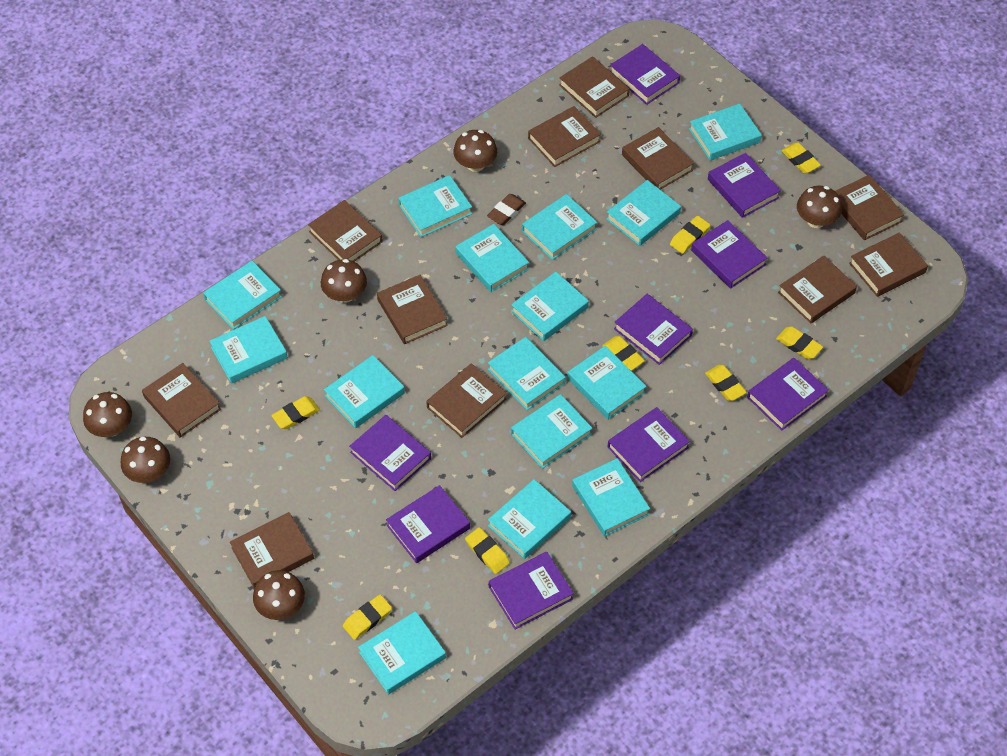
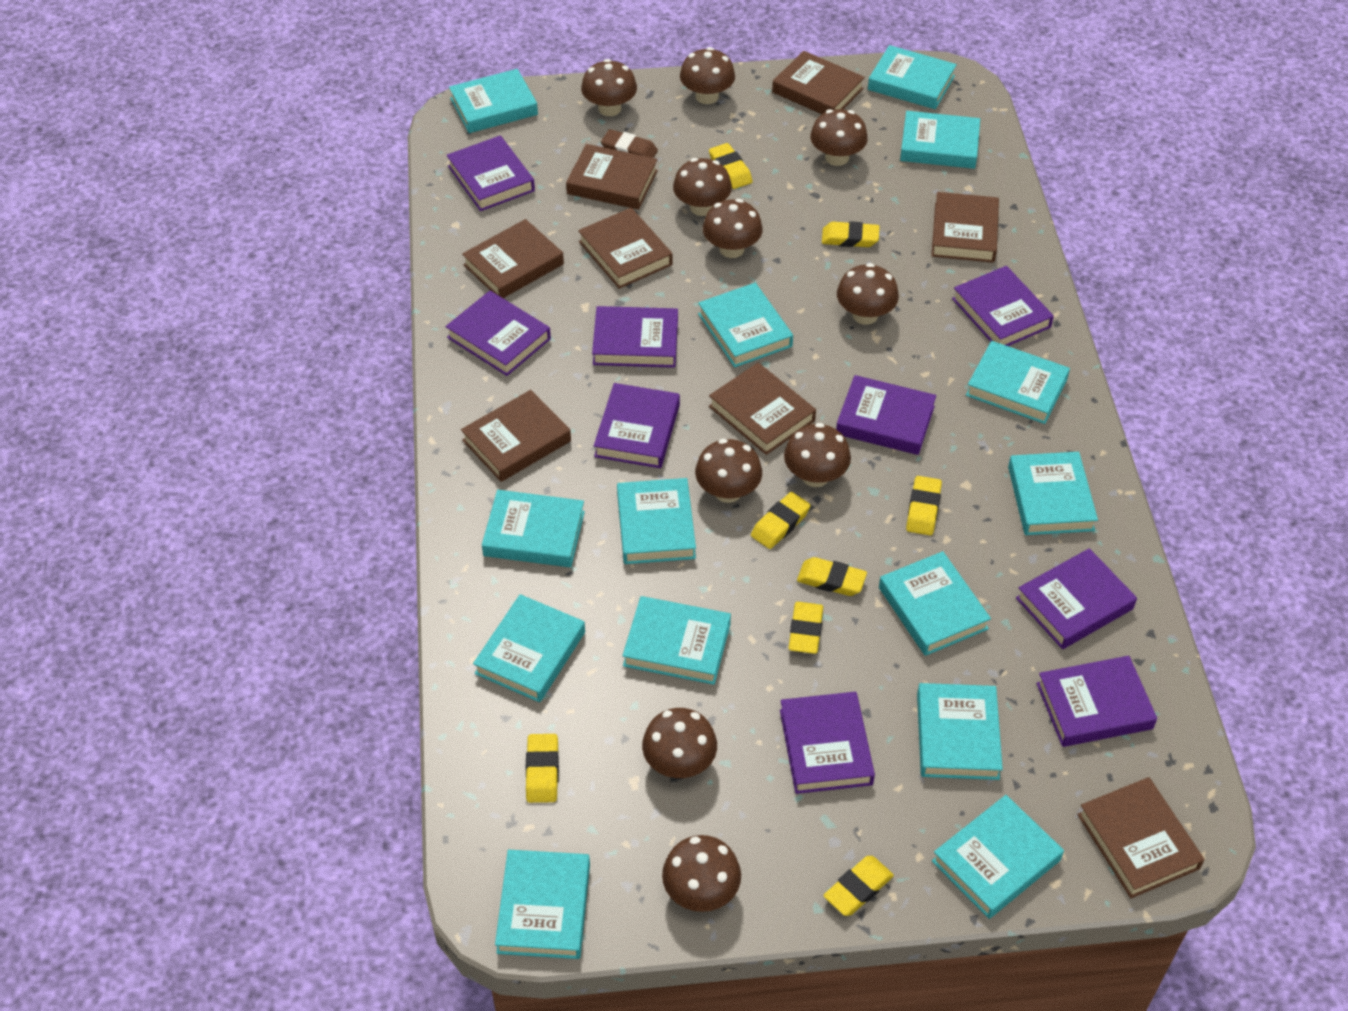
brown book: [142,363,221,438] [230,512,314,589] [308,200,383,262] [377,275,448,344] [426,363,507,438] [528,106,601,167] [559,56,630,118] [622,127,694,190] [778,256,857,324] [835,175,904,240] [849,232,928,297] = 11 -> [461,390,571,482] [462,219,564,298] [566,144,658,210] [578,208,673,289] [709,363,816,455] [772,51,865,114] [931,192,999,263] [1077,777,1204,898] = 8
brown mushroom: [83,392,132,437] [121,437,170,483] [253,570,305,620] [321,259,367,303] [453,130,497,172] [797,186,842,228] = 6 -> [581,59,637,116] [642,708,717,778] [662,835,741,912] [673,158,732,216] [680,47,735,104] [695,439,762,503] [703,199,763,258] [784,423,851,487] [810,109,868,166] [837,263,899,325] = 10
turquoise book: [203,261,282,330] [209,316,288,384] [324,355,405,428] [358,611,446,694] [398,175,472,237] [455,224,529,292] [488,337,566,410] [488,479,571,559] [511,272,589,341] [511,394,592,469] [522,194,597,260] [567,346,647,420] [572,458,650,537] [606,180,681,246] [689,103,762,161] = 15 -> [449,69,538,133] [473,594,585,702] [482,490,585,567] [495,850,590,959] [617,478,696,564] [622,596,731,685] [698,283,793,367] [868,45,957,109] [879,551,991,656] [900,111,980,169] [917,683,1003,780] [932,795,1064,919] [966,341,1070,424] [1008,452,1098,535] = 14

